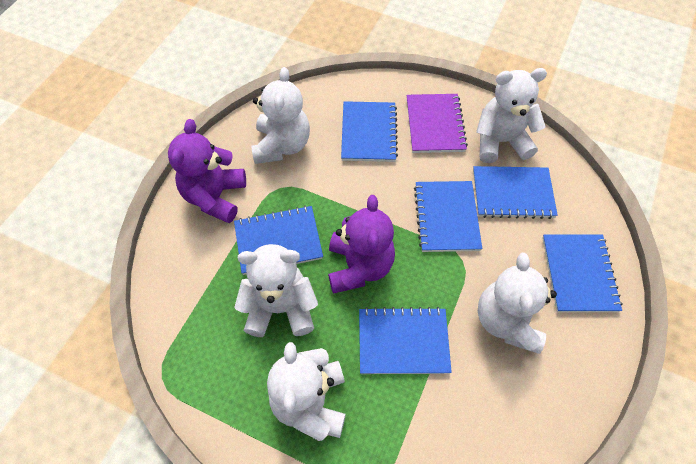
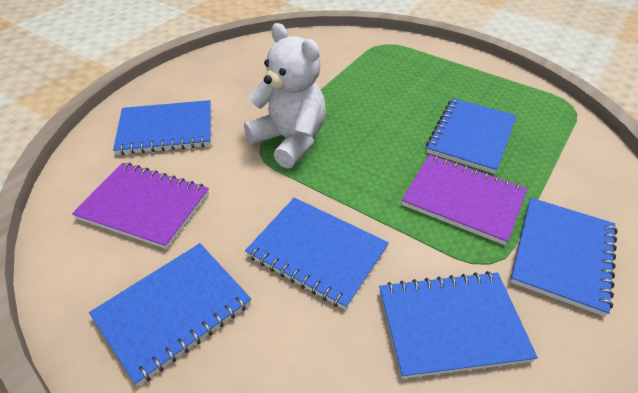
purple notebook: [407,94,468,153] = 1 -> [72,163,209,249] [402,154,527,245] = 2
purple teddy bear: [168,119,246,223] [328,195,395,294] = 2 -> none = 0
white teddy bear: [234,244,318,337] [251,67,310,164] [267,342,346,441] [476,68,547,163] [478,252,557,354] = 5 -> [244,23,326,169] = 1

